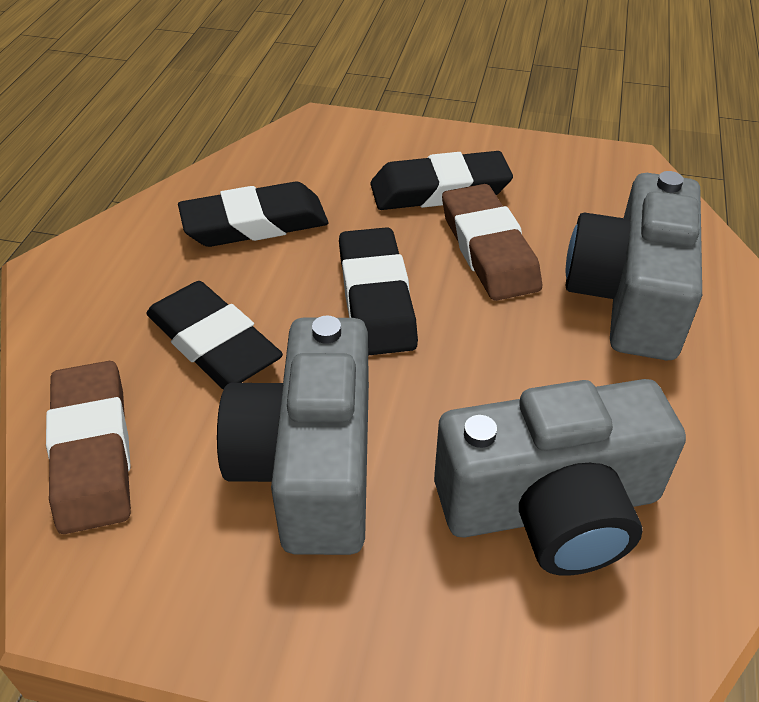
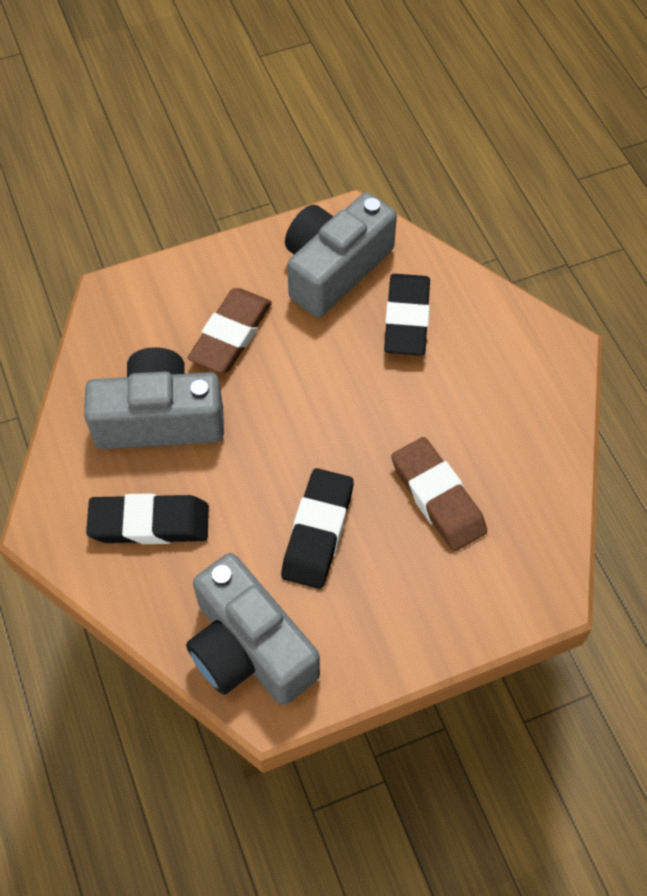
black eraser: [146,281,283,390] [178,182,328,247] [339,227,418,356] [370,151,513,210] = 4 -> [86,493,209,544] [281,468,354,589] [384,274,430,356] = 3

